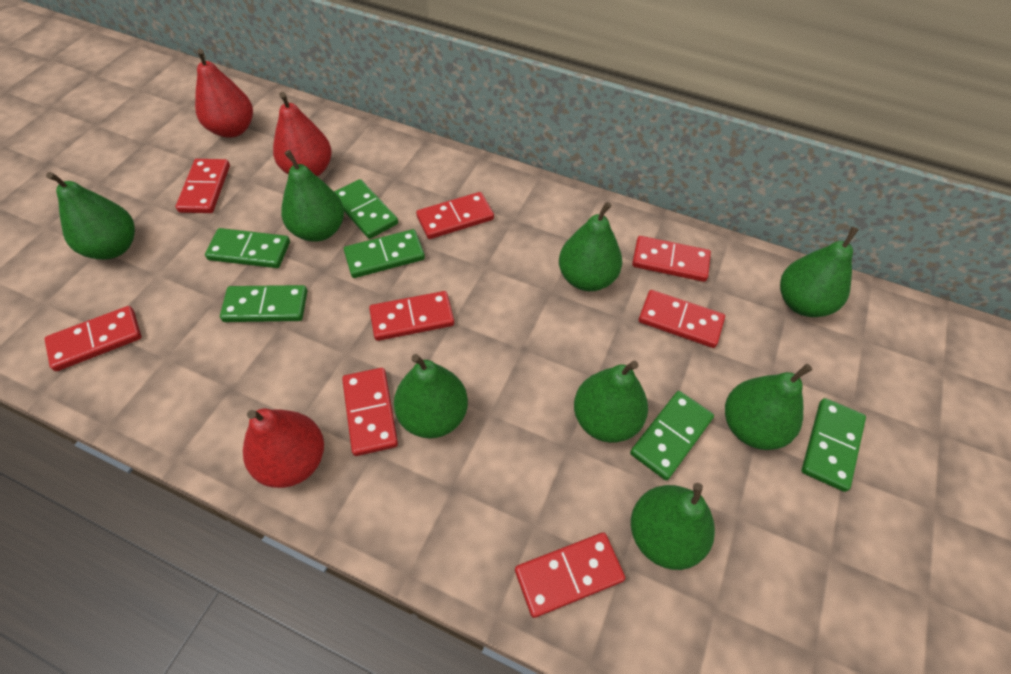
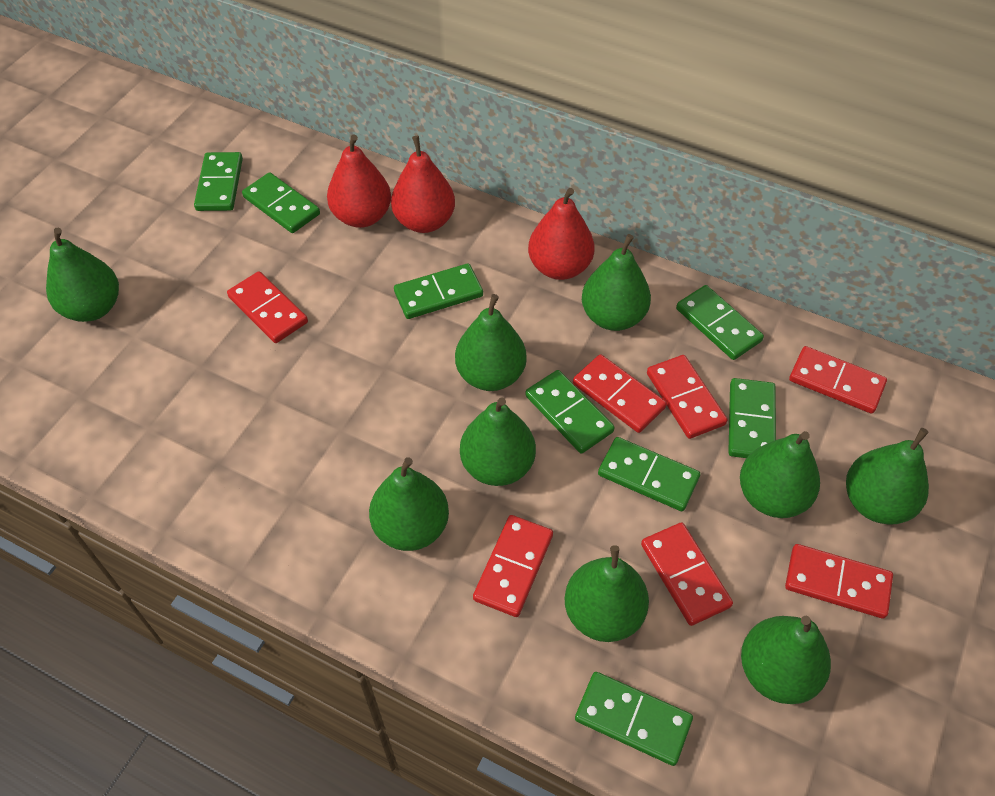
green domino: [205,228,290,268] [220,285,307,322] [334,179,398,239] [344,229,425,278] [630,391,714,480] [801,398,866,492] = 6 -> [194,152,243,211] [242,172,320,233] [394,263,483,319] [526,370,615,454] [575,672,693,766] [598,437,700,511] [676,285,764,360] [728,378,776,458] = 8
green pear: [46,172,135,259] [281,150,344,242] [394,354,468,438] [559,202,622,291] [574,361,648,443] [631,483,715,570] [725,364,812,450] [780,227,859,317] = 8 -> [46,228,119,322] [369,457,449,551] [455,294,527,391] [460,397,536,486] [565,545,649,642] [582,234,651,331] [740,431,820,518] [741,616,831,704] [846,428,929,525] = 9
red domino: [45,306,142,371] [176,159,230,213] [342,368,398,456] [369,291,454,341] [416,192,494,239] [515,533,625,618] [632,236,711,282] [639,290,725,348] = 8 -> [227,271,308,343] [473,515,553,617] [573,354,667,433] [641,522,733,626] [647,355,727,439] [785,544,893,619] [789,346,887,414] = 7

